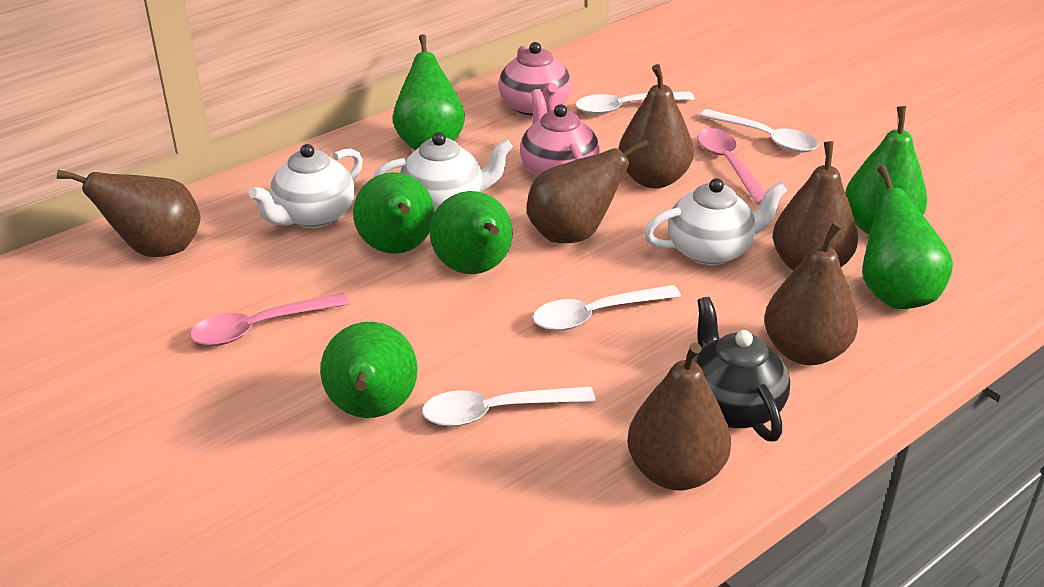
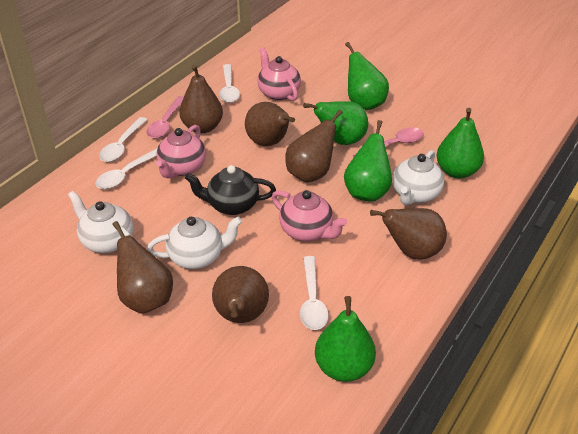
green pear: [320,322,418,418] [353,172,435,254] [393,34,465,150] [430,191,513,274] [845,106,927,235] [862,165,953,309] = 6 -> [303,101,368,145] [315,296,376,382] [344,120,392,201] [345,42,389,110] [436,108,484,178] = 5
pink teapot: [498,42,571,117] [520,89,600,177] = 2 -> [156,125,206,178] [257,48,301,101] [272,190,347,241] = 3

